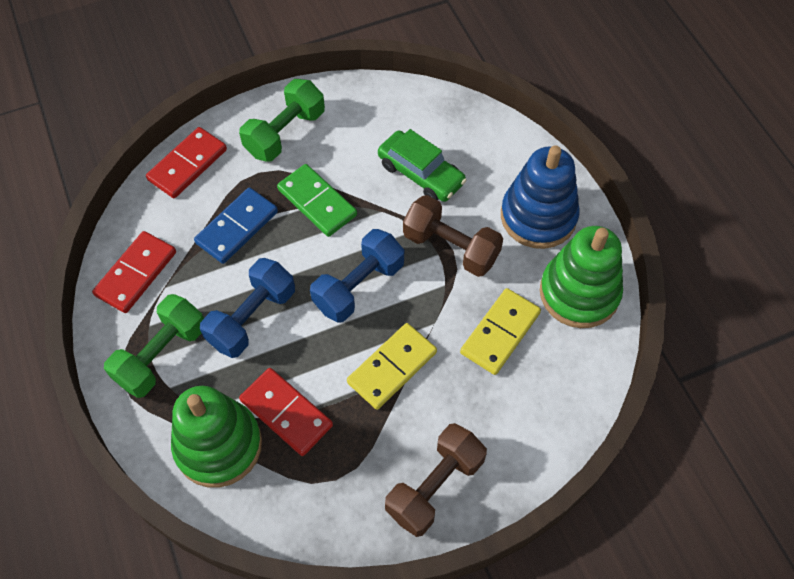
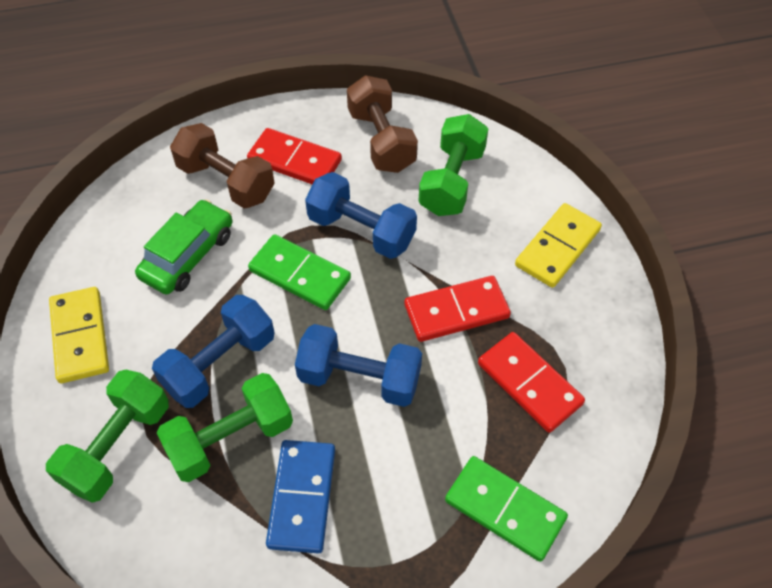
blue dumbbell: [200,258,295,358] [310,229,404,323] = 2 -> [152,295,275,408] [295,324,422,407] [305,172,417,259] = 3
blue stacking toy: [501,145,580,249] = 1 -> none = 0
green domino: [277,164,357,237] = 1 -> [248,234,351,310] [445,456,568,562] = 2
green dumbbell: [104,294,204,398] [239,79,325,162] = 2 -> [46,370,169,503] [157,373,293,482] [419,114,488,216] = 3
green stacking toy: [171,386,262,488] [540,226,623,328] = 2 -> none = 0

